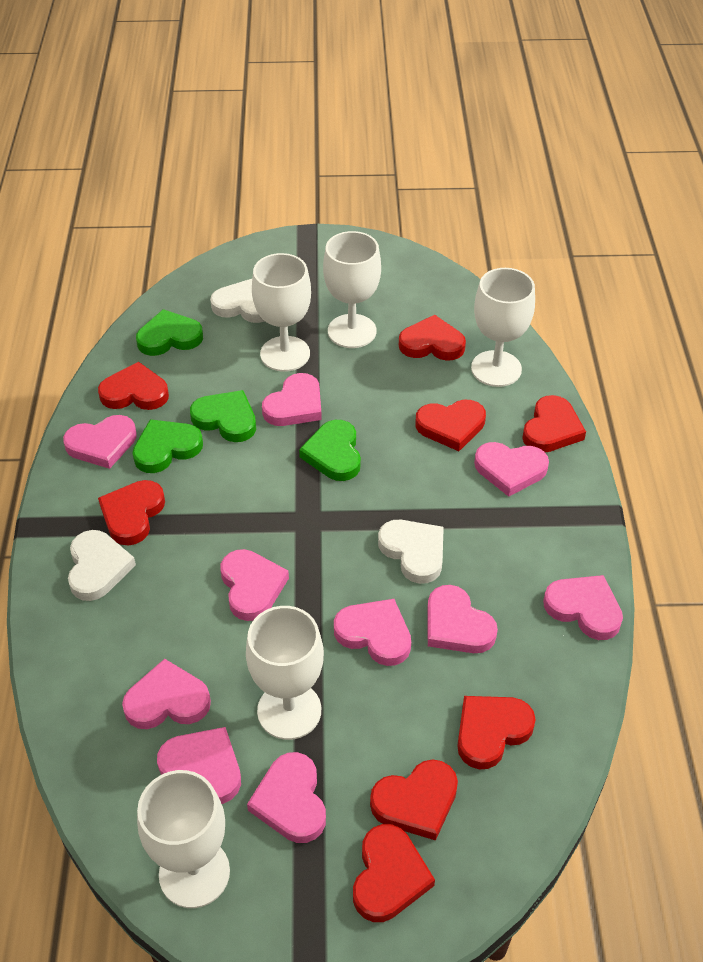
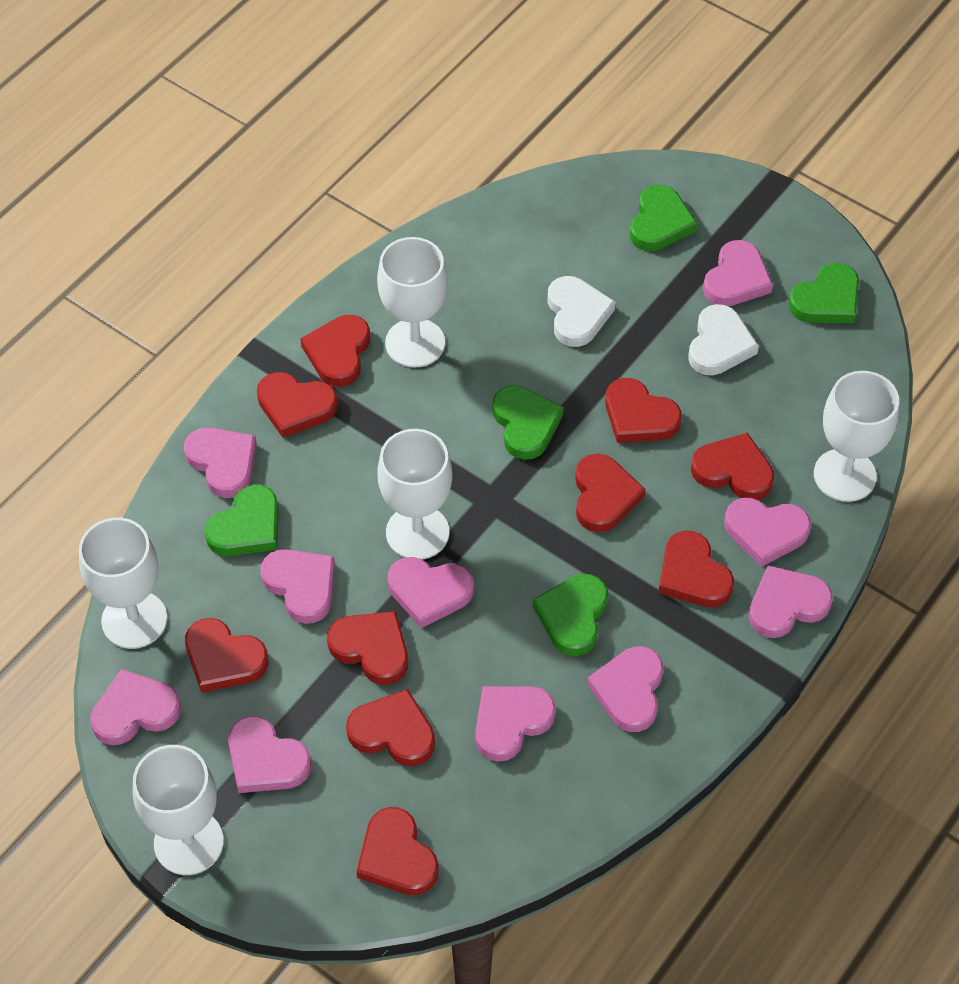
green heart: [132,419,203,473] [136,309,203,356] [190,390,256,442] [299,420,361,481] = 4 -> [204,484,279,556] [492,385,564,460] [533,574,608,656] [630,185,697,251] [788,263,859,323] = 5
red heart: [98,362,169,410] [98,480,165,546] [353,824,435,922] [370,760,458,840] [399,315,466,361] [415,400,486,451] [457,696,536,769] [522,395,586,452] = 8 -> [185,618,269,693] [257,372,338,438] [300,315,370,387] [327,611,408,685] [346,689,435,766] [357,807,439,895] [575,454,646,532] [605,378,682,443] [658,531,734,607] [691,433,774,500] = 10
white heart: [68,530,136,601] [210,279,265,323] [378,520,444,584] = 3 -> [547,276,615,347] [688,304,759,375] = 2

